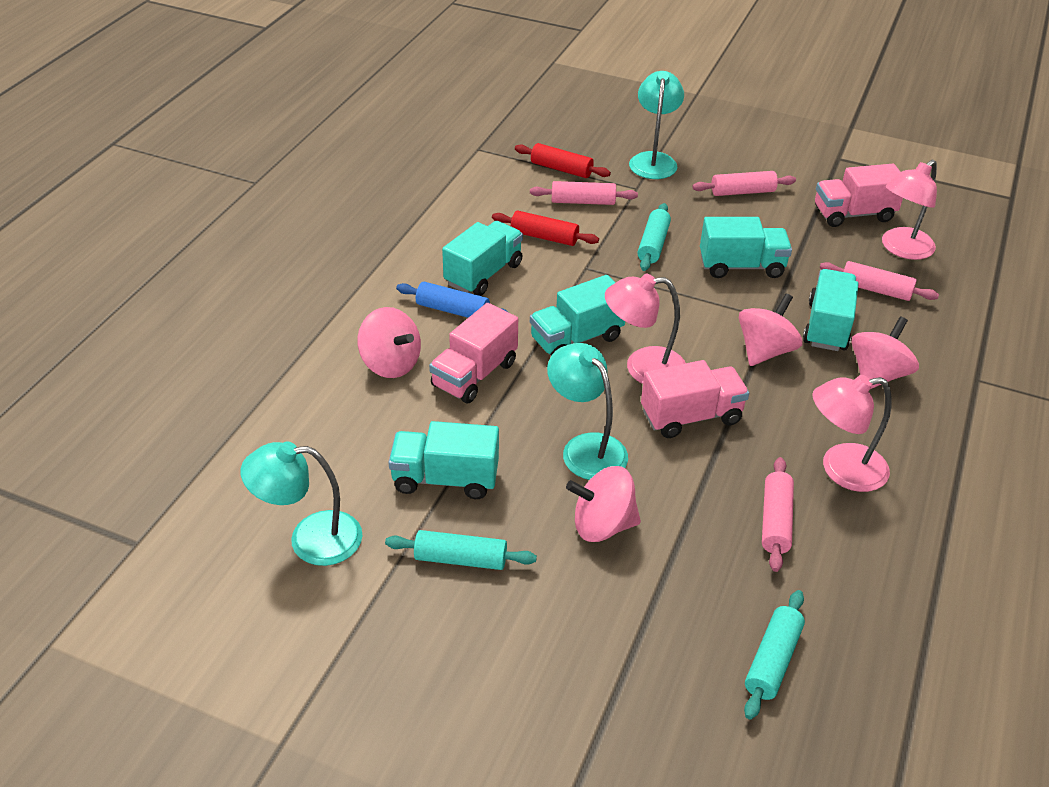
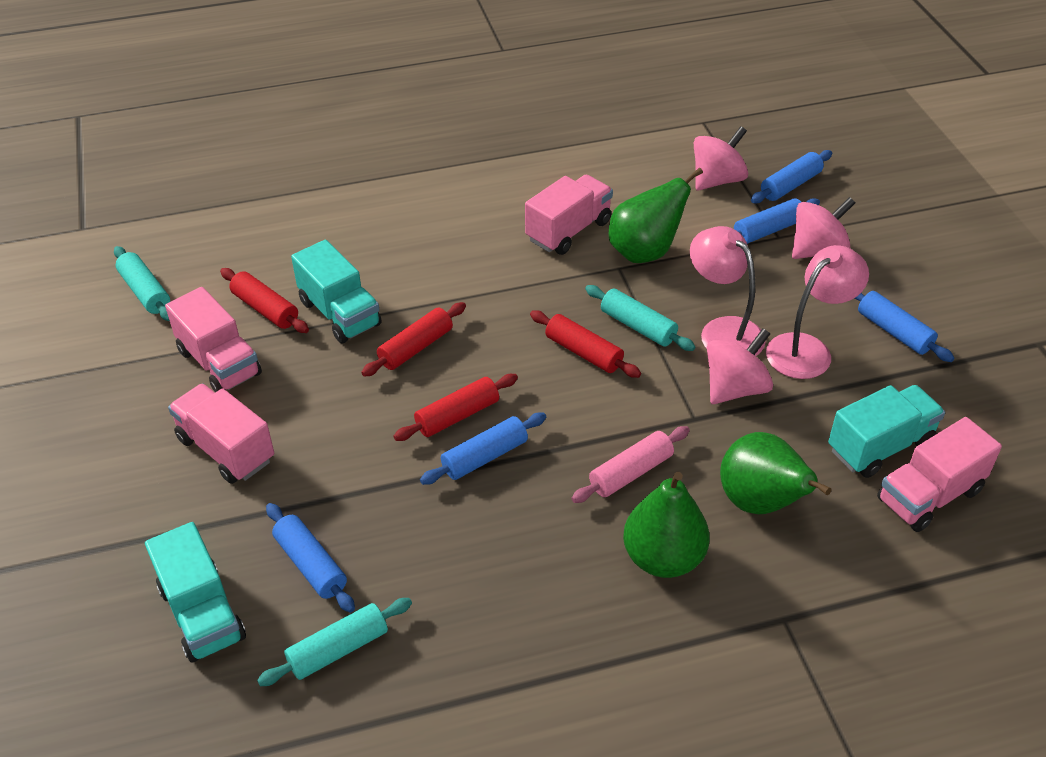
blue rolling pin: [396,282,508,318] = 1 -> [266,503,355,613] [420,413,546,485] [734,198,820,244] [751,150,832,203] [854,291,954,362] = 5
green pear: none = 0 -> [609,168,703,263] [623,472,710,578] [720,432,832,514] = 3
pink lamp: [605,274,685,384] [812,375,892,492] [882,160,937,260] = 3 -> [690,226,766,356] [766,245,869,379] = 2
pink rolling pin: [530,181,638,205] [692,171,796,196] [762,457,794,572] [820,261,939,301] = 4 -> [571,426,690,503] = 1
pink spinning top: [357,307,421,378] [566,466,641,542] [739,293,803,366] [852,317,919,389] = 4 -> [694,126,748,191] [707,328,773,404] [792,197,855,259] = 3
pink truck: [429,303,518,403] [641,360,749,438] [815,164,903,227] = 3 -> [165,287,262,392] [168,384,274,484] [525,175,613,255] [877,417,1002,532] = 4
red rolling pin: [492,211,599,246] [515,143,611,178] = 2 -> [220,268,309,333] [361,302,466,377] [393,374,518,441] [530,310,641,378] = 4
turquoise lamp: [241,442,363,566] [547,343,628,480] [629,71,684,179] = 3 -> none = 0
turquoise truck: [388,421,499,499] [442,221,523,296] [530,275,625,355] [700,217,792,278] [803,269,858,351] = 5 -> [145,522,246,663] [291,240,382,343] [828,385,945,478] = 3

